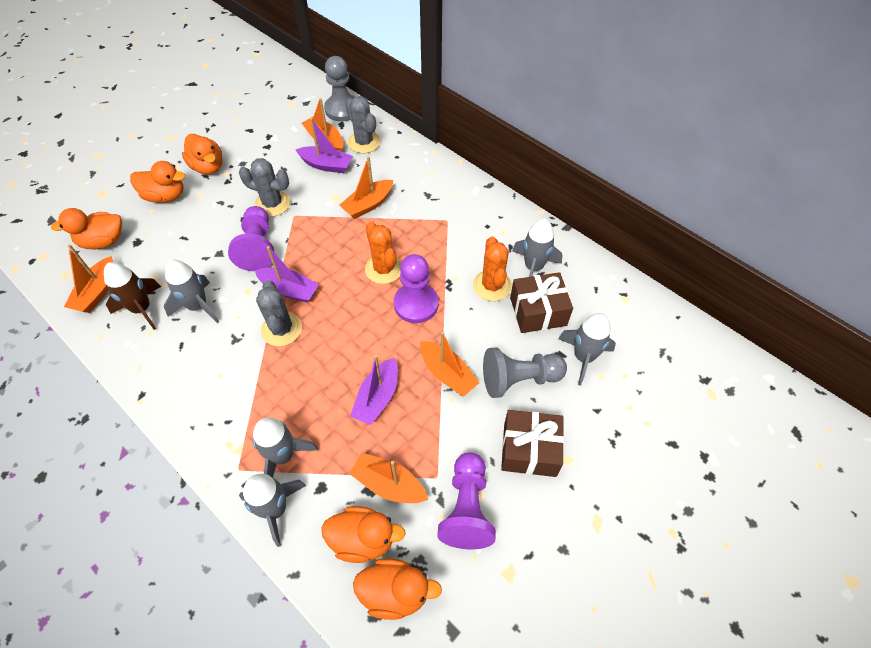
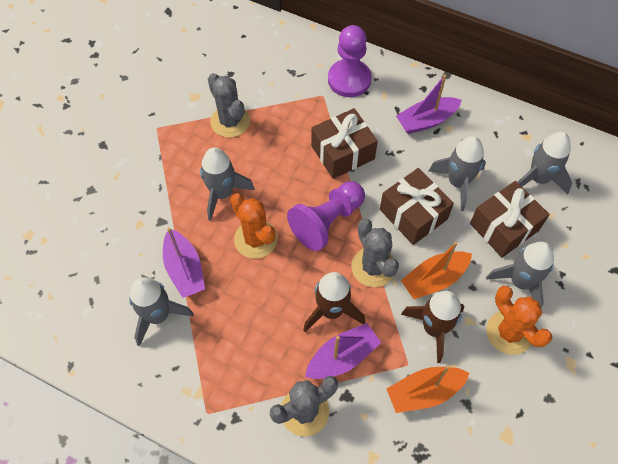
brown gift: [501,410,564,477] [510,272,573,333] = 2 -> [311,108,378,179] [380,168,454,245] [470,181,550,257] = 3
brown rocket: [104,262,161,330] = 1 -> [303,272,365,332] [401,291,465,363] = 2
grey pawn: [324,56,355,122] [483,348,567,398] = 2 -> none = 0
orange boat: [64,244,113,313] [302,98,343,151] [339,157,393,219] [349,453,428,503] [420,331,480,397] = 5 -> [387,365,470,413] [401,242,472,299] = 2
orange duck: [51,208,122,249] [130,161,185,203] [182,134,223,175] [321,506,406,563] [353,558,442,620] = 5 -> none = 0
purple pawn: [228,206,274,271] [394,254,439,323] [437,452,496,549] = 3 -> [287,181,365,251] [328,25,372,97] = 2

